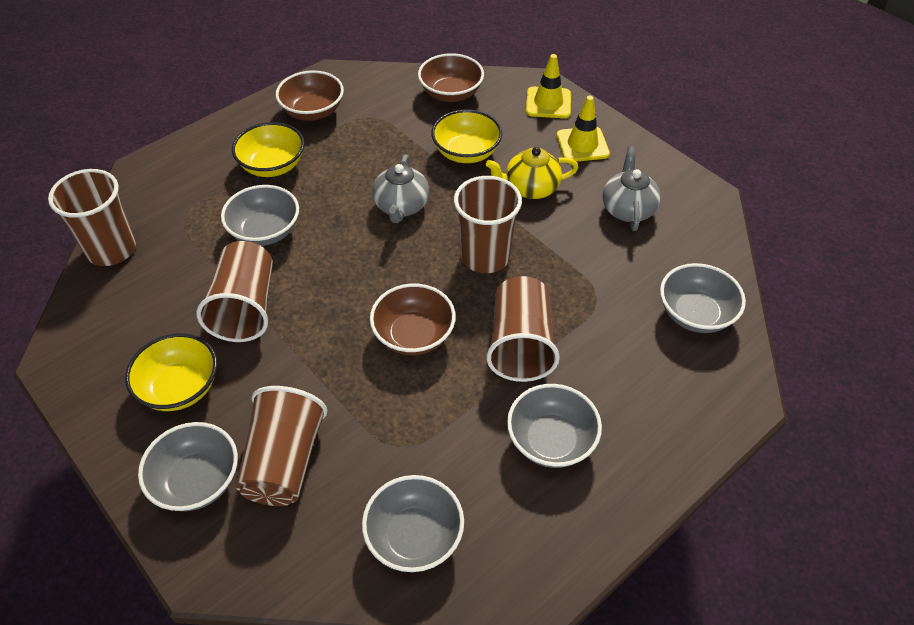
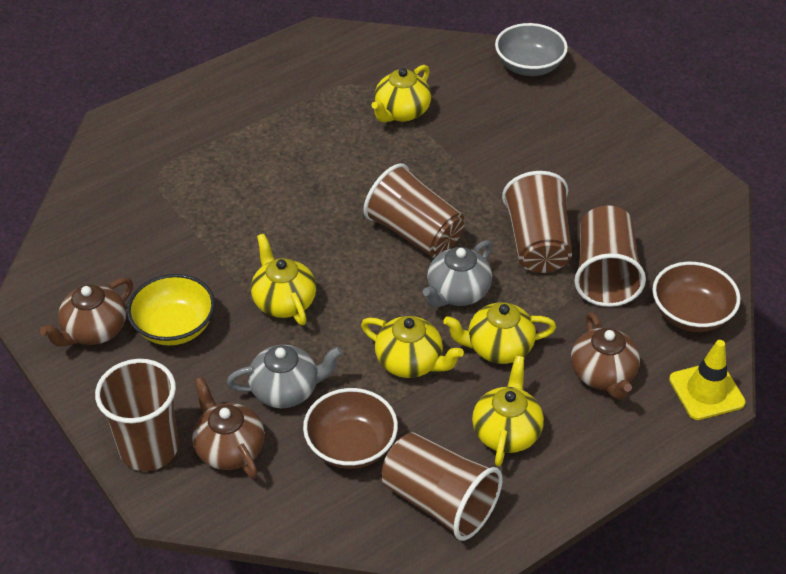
brown bowl: [276,70,344,121] [370,283,456,355] [418,53,484,102] = 3 -> [303,388,398,469] [653,262,741,332] = 2
brown teapot: none = 0 -> [40,278,133,346] [192,377,265,478] [571,312,640,400] = 3
grey bowl: [138,422,238,511] [221,185,299,246] [362,475,464,572] [507,384,602,468] [660,263,746,333] = 5 -> [495,23,568,76] = 1
yellow bowl: [125,333,217,411] [232,122,305,177] [431,110,502,163] = 3 -> [127,274,215,346] = 1
yellow teapot: [486,147,578,199] = 1 -> [251,234,316,325] [361,316,464,378] [372,65,431,122] [443,302,556,364] [472,356,544,467] = 5
yellow traffic cone: [526,54,571,118] [556,96,610,162] = 2 -> [669,340,746,420] = 1

